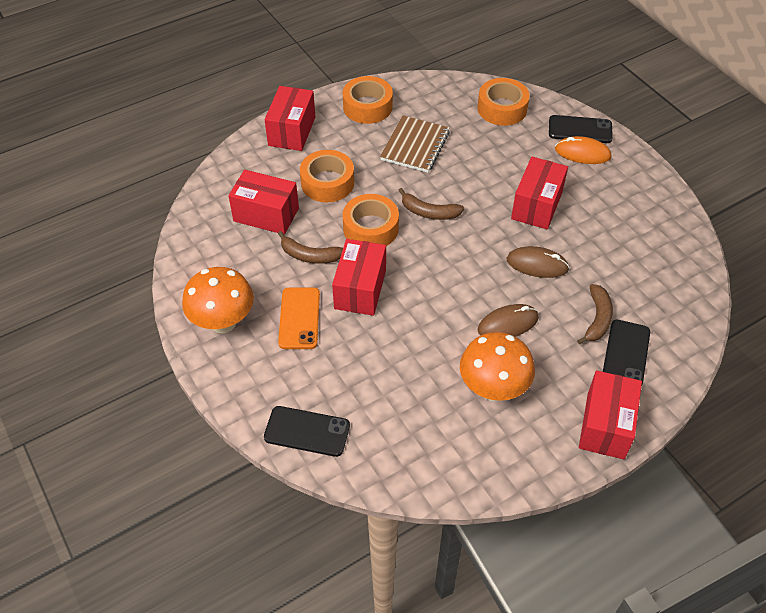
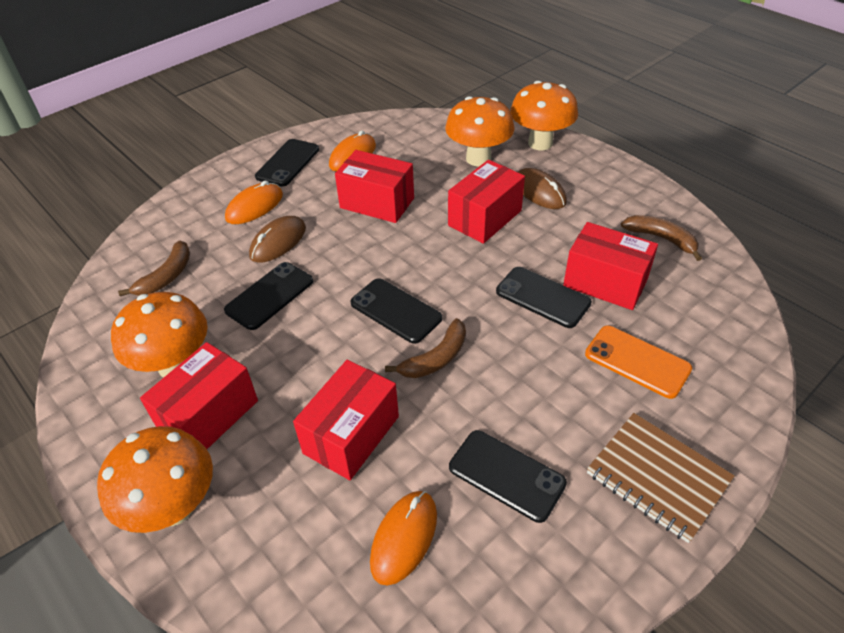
black phone: [264,406,350,457] [549,115,613,143] [603,320,650,387] = 3 -> [224,262,313,330] [255,139,319,187] [350,278,442,344] [449,430,567,523] [496,267,592,328] = 5
orange mouse: [555,136,611,164] = 1 -> [225,181,283,224] [329,131,376,171] [370,491,437,586] = 3
orange mushroom: [182,267,254,333] [460,332,535,401] = 2 -> [97,426,213,533] [111,292,208,377] [445,96,514,166] [510,81,578,150] = 4
orange tape: [300,150,354,202] [342,194,399,246] [343,76,393,124] [478,78,530,126] = 4 -> none = 0

